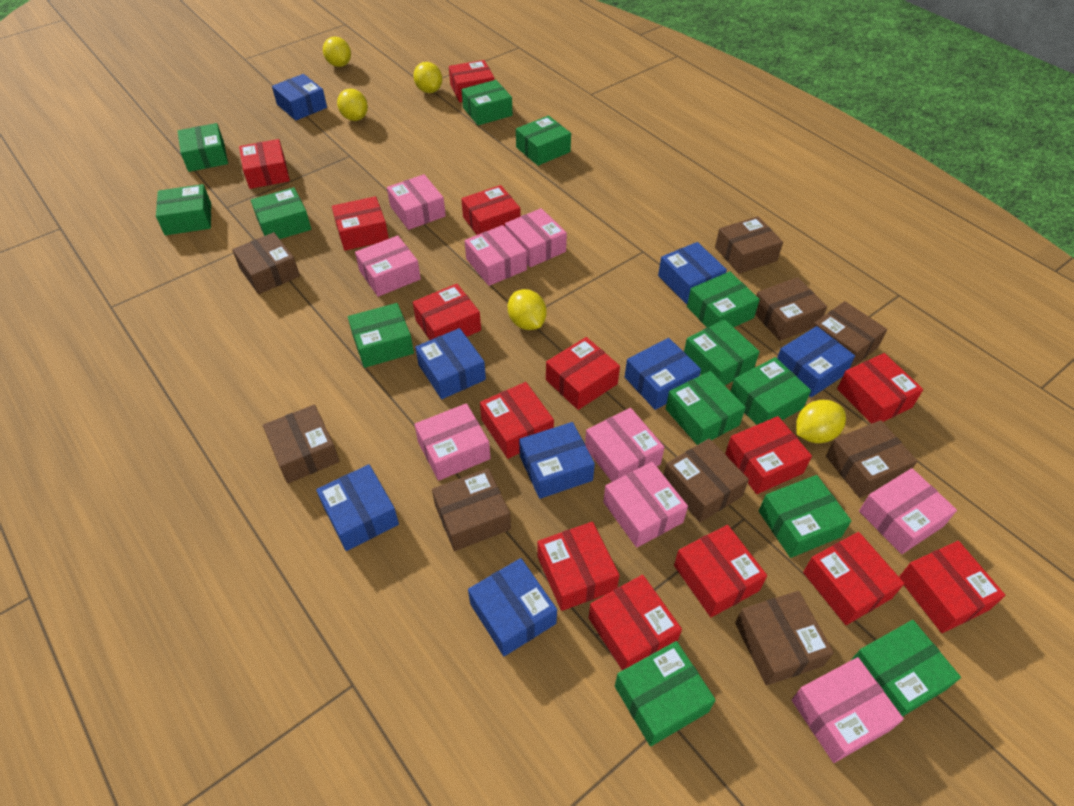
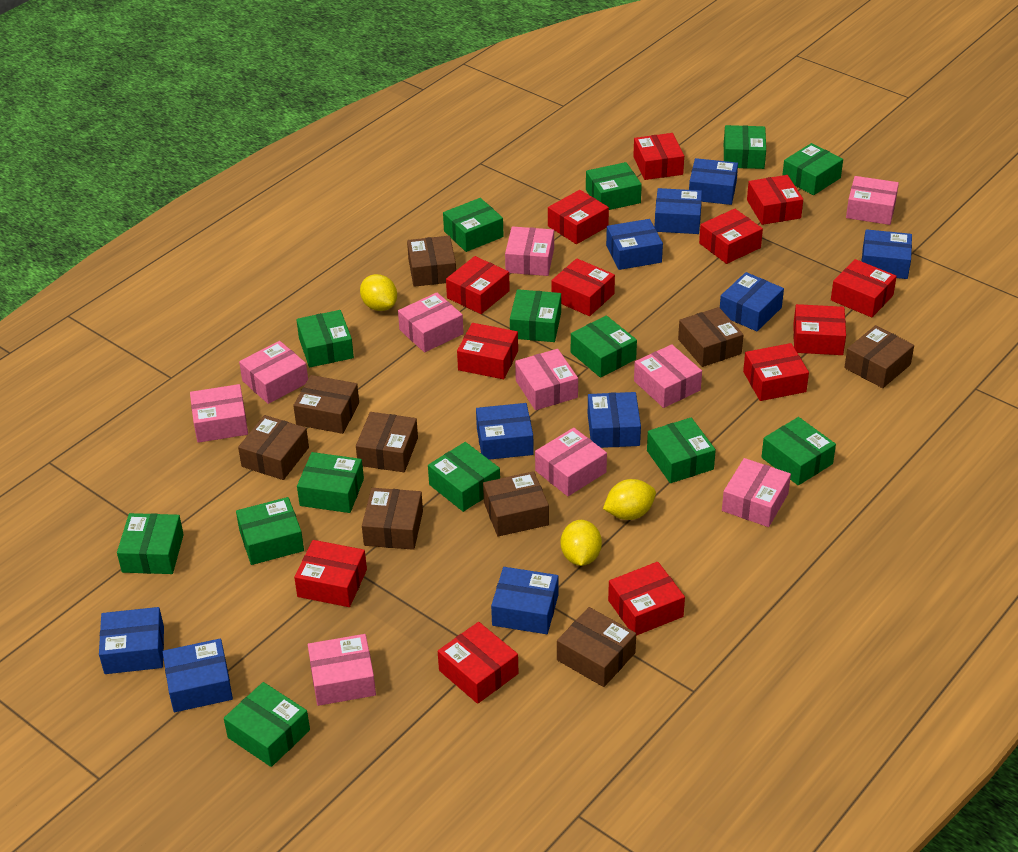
blue box: [272,74,327,120] [316,464,399,551] [415,328,486,399] [468,558,557,656] [519,422,595,499] [625,338,701,410] [658,242,727,304] [777,326,855,397] = 8 -> [99,607,164,674] [163,639,233,712] [476,403,534,460] [491,567,558,634] [588,392,641,448] [606,219,663,270] [654,188,702,234] [689,158,738,205] [720,272,784,331] [861,229,912,279] = 10
green box: [156,184,211,235] [178,123,228,172] [251,187,311,239] [348,303,414,368] [461,80,512,125] [516,116,571,166] [615,641,715,746] [665,371,746,445] [684,319,760,385] [687,271,760,327] [731,357,811,425] [759,475,851,558] [850,620,961,717] = 13 -> [117,513,184,574] [224,682,310,767] [236,497,304,565] [296,310,354,367] [297,452,364,513] [428,442,500,512] [443,198,503,252] [510,289,561,342] [571,316,637,378] [586,162,642,210] [647,418,716,483] [724,125,766,169] [762,417,836,485] [783,143,843,195] = 14
pink box: [355,235,421,297] [387,174,446,230] [414,403,491,481] [465,225,527,286] [505,208,567,267] [585,408,665,482] [603,462,688,548] [792,657,904,763] [859,468,957,554] = 9 -> [190,384,248,443] [239,341,308,404] [308,634,376,706] [398,292,464,352] [505,226,554,276] [515,349,578,410] [535,428,607,496] [634,344,702,408] [722,458,791,527] [846,176,899,225] = 10
red box: [239,139,290,189] [332,196,389,251] [413,284,481,340] [449,60,494,102] [461,185,521,235] [480,382,554,459] [538,522,620,611] [546,337,620,410] [589,575,682,670] [674,525,767,617] [725,416,812,494] [803,532,904,625] [837,353,923,424] [899,541,1005,633] = 14 -> [294,540,367,607] [438,622,518,704] [446,256,510,314] [457,323,518,379] [548,190,609,244] [551,258,615,316] [608,562,685,636] [633,133,684,180] [699,209,763,264] [743,343,809,401] [747,175,803,225] [793,304,846,355] [831,259,897,317] = 13
yellow lemon: [323,37,351,67] [337,89,368,121] [413,62,442,93] [508,289,547,330] [796,400,846,443] = 5 -> [360,274,397,311] [561,520,602,566] [603,479,656,520] = 3

